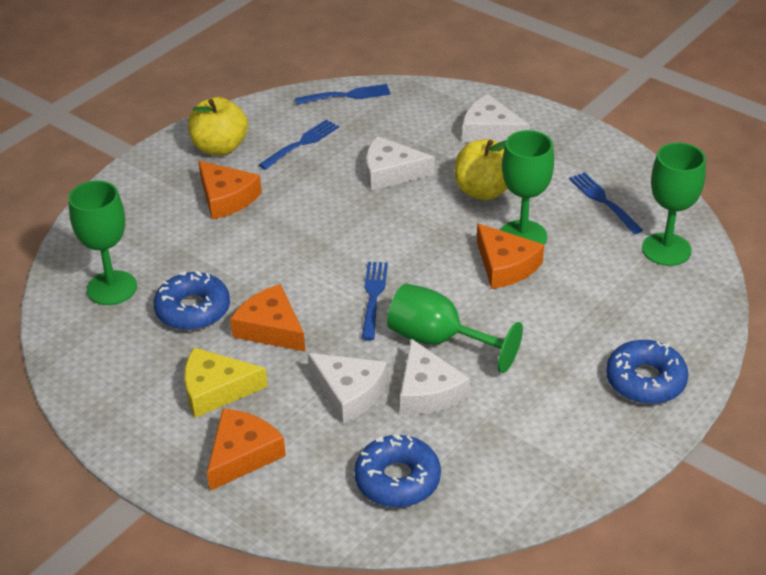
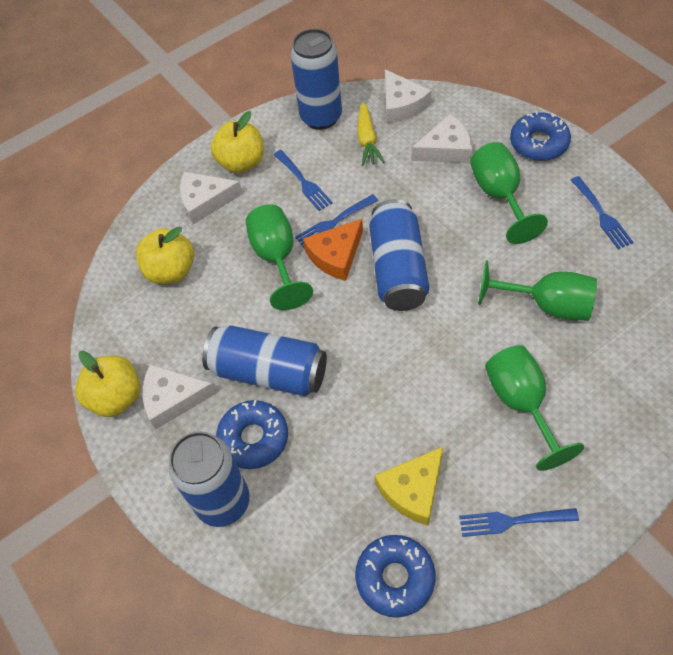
blue can: none = 0 -> [169,431,250,527] [202,325,327,396] [291,29,342,130] [369,199,429,311] = 4
orange cheese: [198,161,262,220] [207,408,286,491] [230,284,305,352] [477,223,544,289] = 4 -> [303,219,363,281] = 1
yellow apple: [188,97,248,156] [455,139,508,200] = 2 -> [75,351,140,417] [136,227,194,284] [211,111,264,173] = 3
yellow carrot: none = 0 -> [357,102,384,166] = 1

